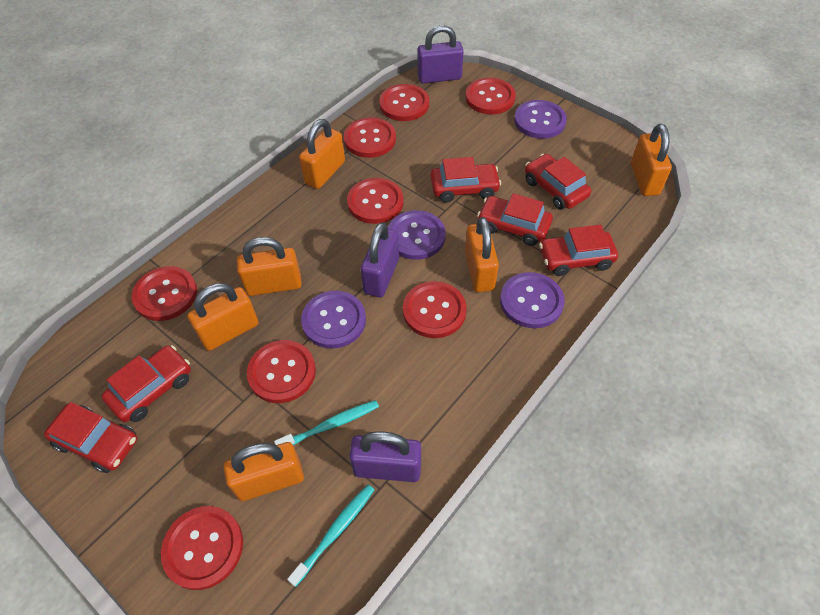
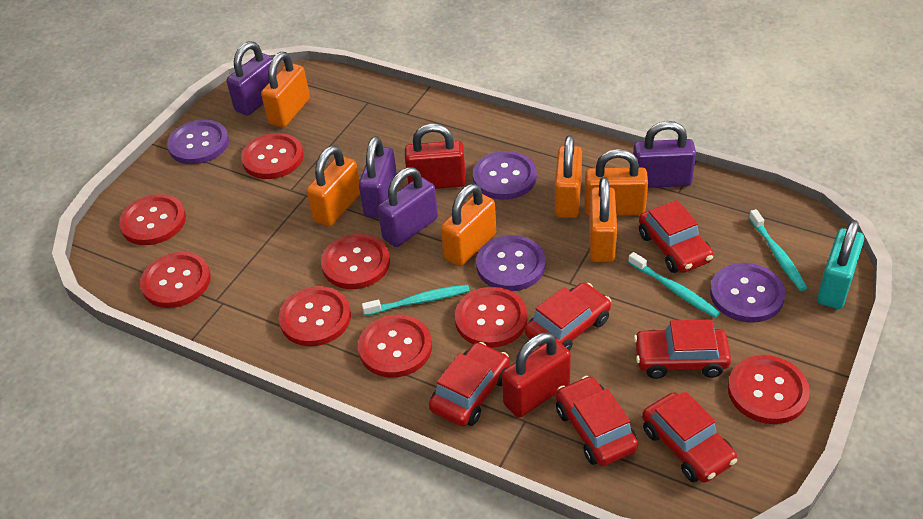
purple padlock: [349,431,421,482] [360,222,399,297] [417,25,464,84] = 3 -> [226,41,278,116] [359,136,397,218] [378,167,438,247] [633,121,696,188] = 4
red padlock: none = 0 -> [405,123,466,189] [502,333,571,418] = 2
turquoise padlock: none = 0 -> [817,220,864,309] = 1
turquoise toothbrush: [274,400,379,445] [287,485,374,587] = 2 -> [362,285,470,316] [628,252,720,318] [749,209,807,291] = 3

